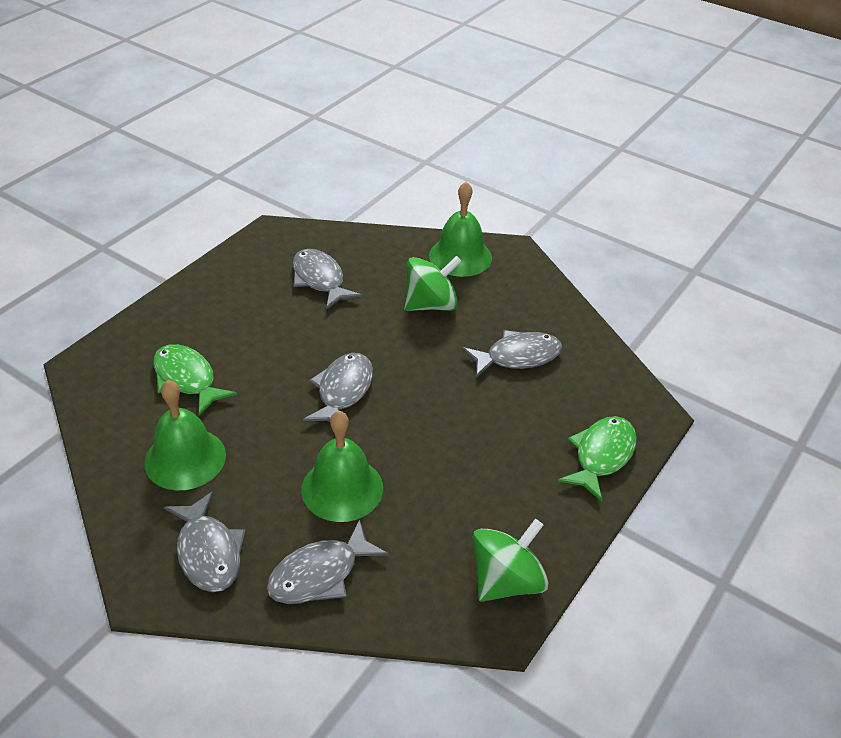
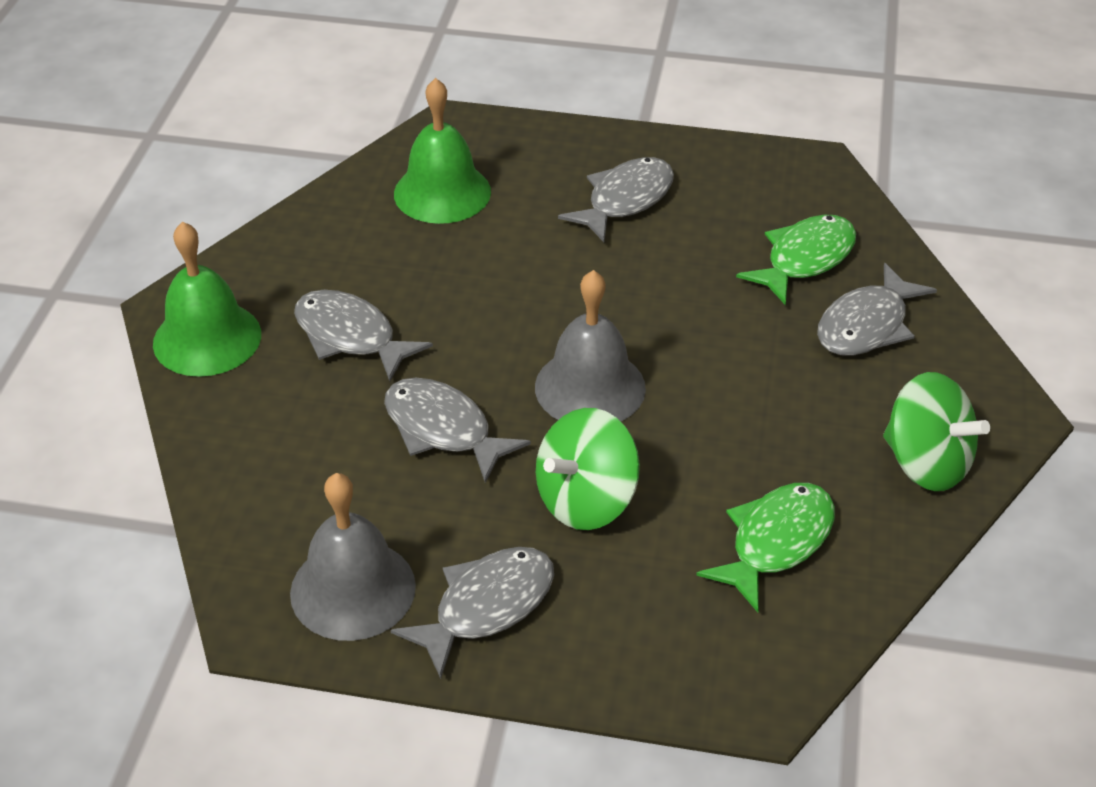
green bell: [144,380,226,490] [301,411,383,522] [429,182,492,277] = 3 -> [153,221,261,377] [394,78,491,224] = 2
grey bell: none = 0 -> [290,473,416,641] [535,270,646,422] = 2

